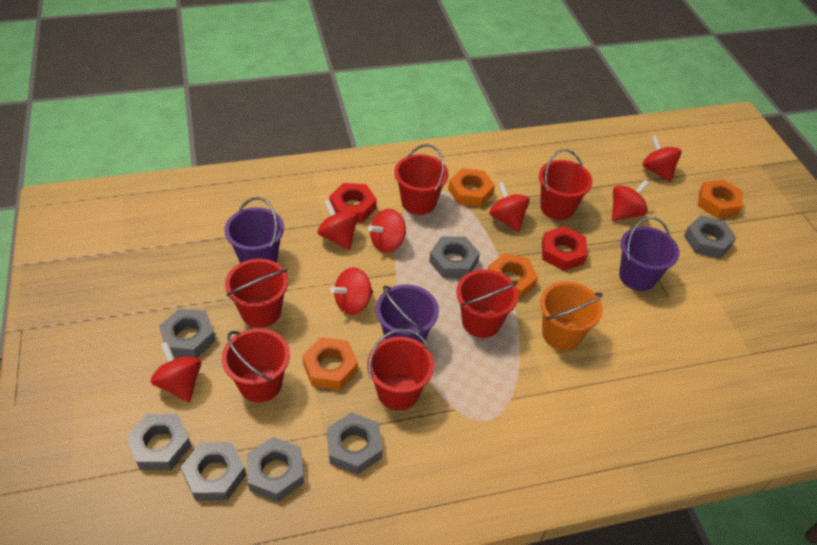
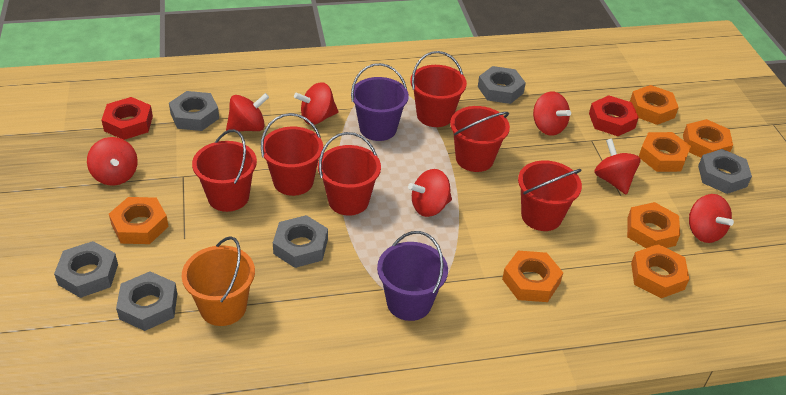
grey nut: [126,414,191,470] [159,309,216,358] [181,442,246,501] [247,437,304,502] [327,412,382,475] [429,236,480,278] [684,216,736,258] = 7 -> [54,241,118,298] [116,271,177,331] [169,91,219,131] [273,215,328,268] [478,66,526,104] [698,149,752,194] = 6
orange nut: [302,337,358,390] [448,168,495,207] [488,253,538,300] [698,180,743,218] = 4 -> [109,197,169,244] [502,251,563,302] [627,202,680,248] [630,85,679,125] [631,244,689,298] [639,132,691,172] [683,119,733,158] = 7
purple bucket: [224,197,284,263] [376,285,439,345] [619,217,679,291] = 3 -> [351,63,409,141] [377,231,448,321] = 2

